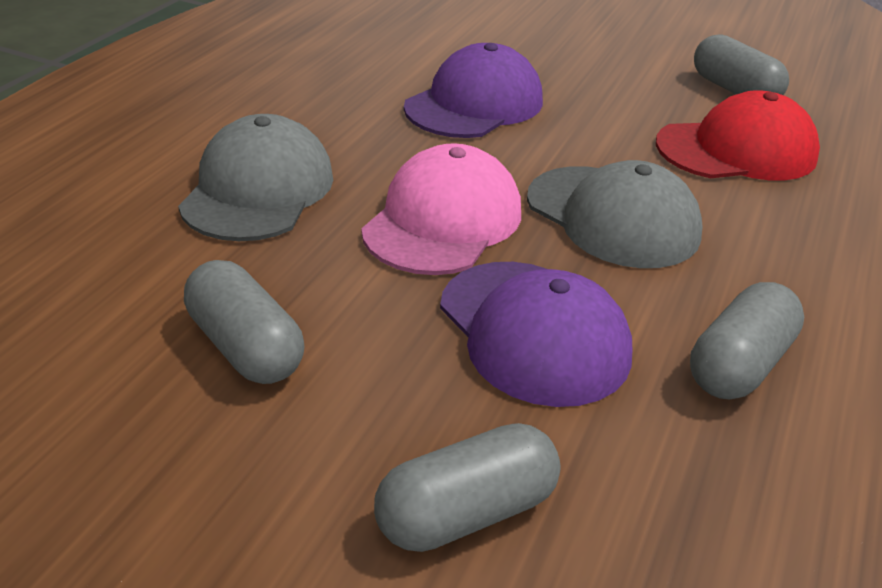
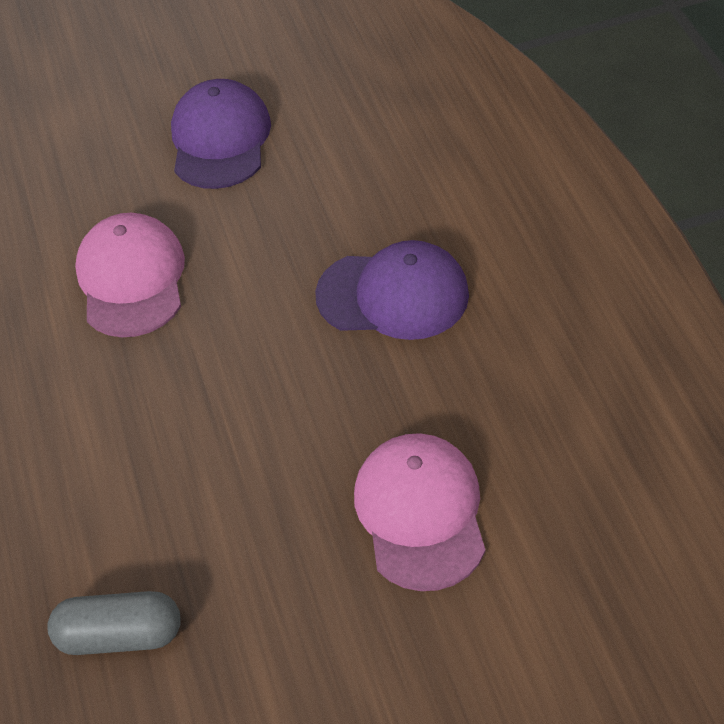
grey cap: [178,114,333,241] [527,160,703,268] = 2 -> none = 0
grey capsule: [184,260,304,384] [374,423,561,552] [690,282,804,399] [694,34,789,95] = 4 -> [47,591,181,655] = 1
pink cap: [361,143,521,275] = 1 -> [75,213,185,337] [354,433,485,591] = 2
red cap: [656,90,820,180] = 1 -> none = 0

